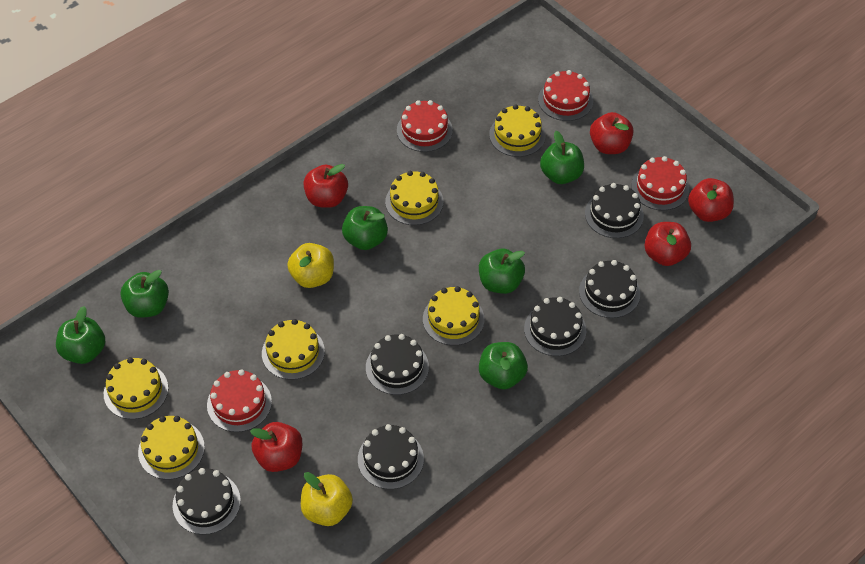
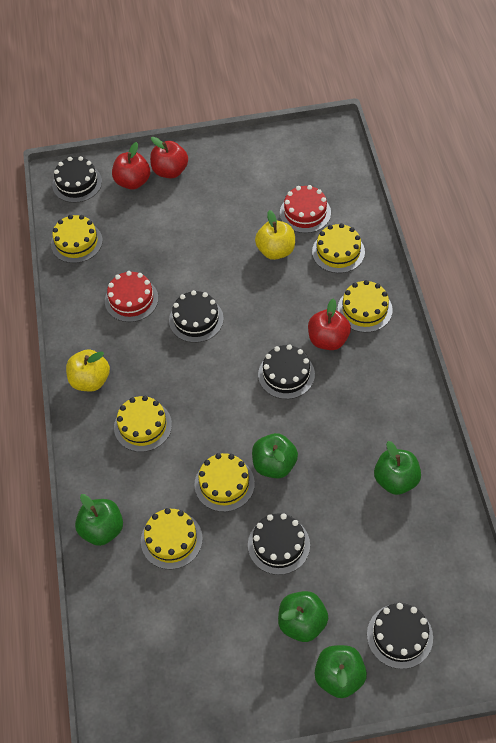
black cake: [173,468,241,535] [358,424,424,489] [366,334,429,395] [524,297,586,356] [579,260,640,318] [585,183,644,238] = 6 -> [52,156,102,203] [169,290,224,343] [248,513,310,575] [258,344,315,399] [367,603,433,669] = 5
green apple: [56,306,105,364] [120,270,169,318] [342,206,388,250] [479,249,525,294] [479,342,528,389] [540,131,584,184] = 6 -> [75,494,123,546] [252,433,298,478] [278,591,328,642] [314,645,367,698] [374,441,421,495] = 5
red apple: [250,422,302,472] [303,164,348,208] [590,112,634,154] [644,222,691,266] [688,178,734,222] = 5 -> [112,142,150,190] [150,137,188,178] [308,298,351,350] = 3
red cake: [207,369,272,432] [397,100,453,152] [538,70,593,121] [631,156,689,211] = 4 -> [105,271,158,322] [280,185,331,233] = 2

